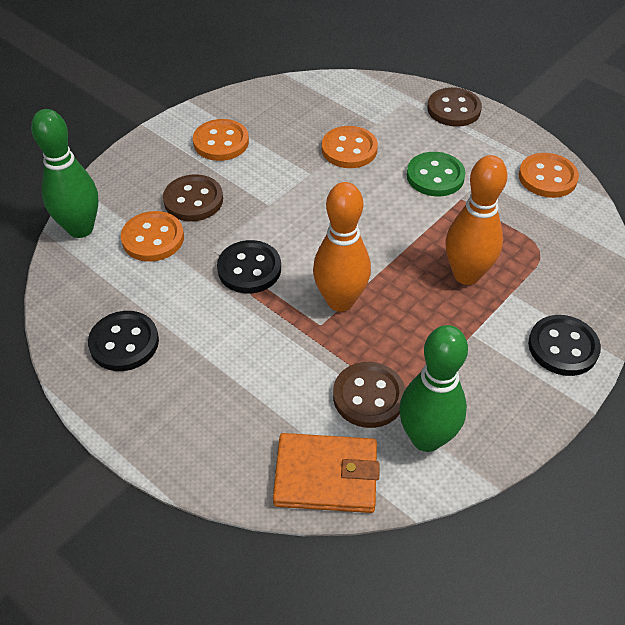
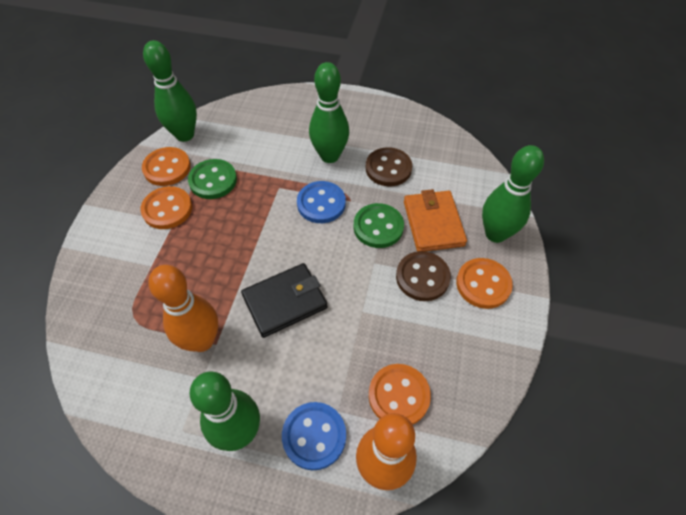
black button: [88,311,159,371] [217,240,281,293] [528,315,601,376] = 3 -> none = 0
black wallet: none = 0 -> [241,263,327,338] = 1
blue button: none = 0 -> [282,402,346,470] [297,181,346,223] = 2
brown button: [163,174,223,221] [333,362,405,428] [427,87,482,127] = 3 -> [366,147,412,186] [396,251,451,301] = 2
green bowling pin: [31,109,98,238] [399,325,468,452] = 2 -> [143,40,197,142] [190,371,260,451] [309,62,349,163] [482,145,544,243] = 4
green button: [407,152,466,196] = 1 -> [188,159,237,199] [354,203,404,248] = 2

